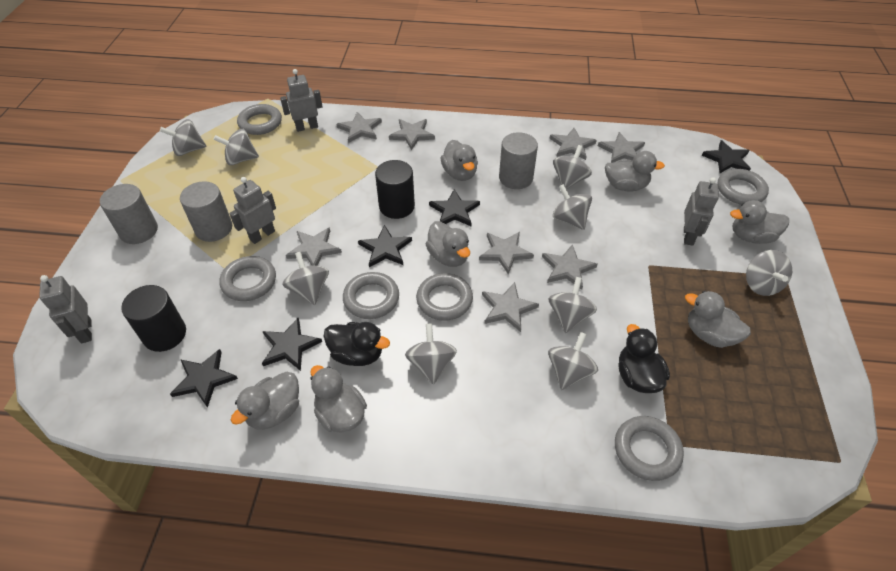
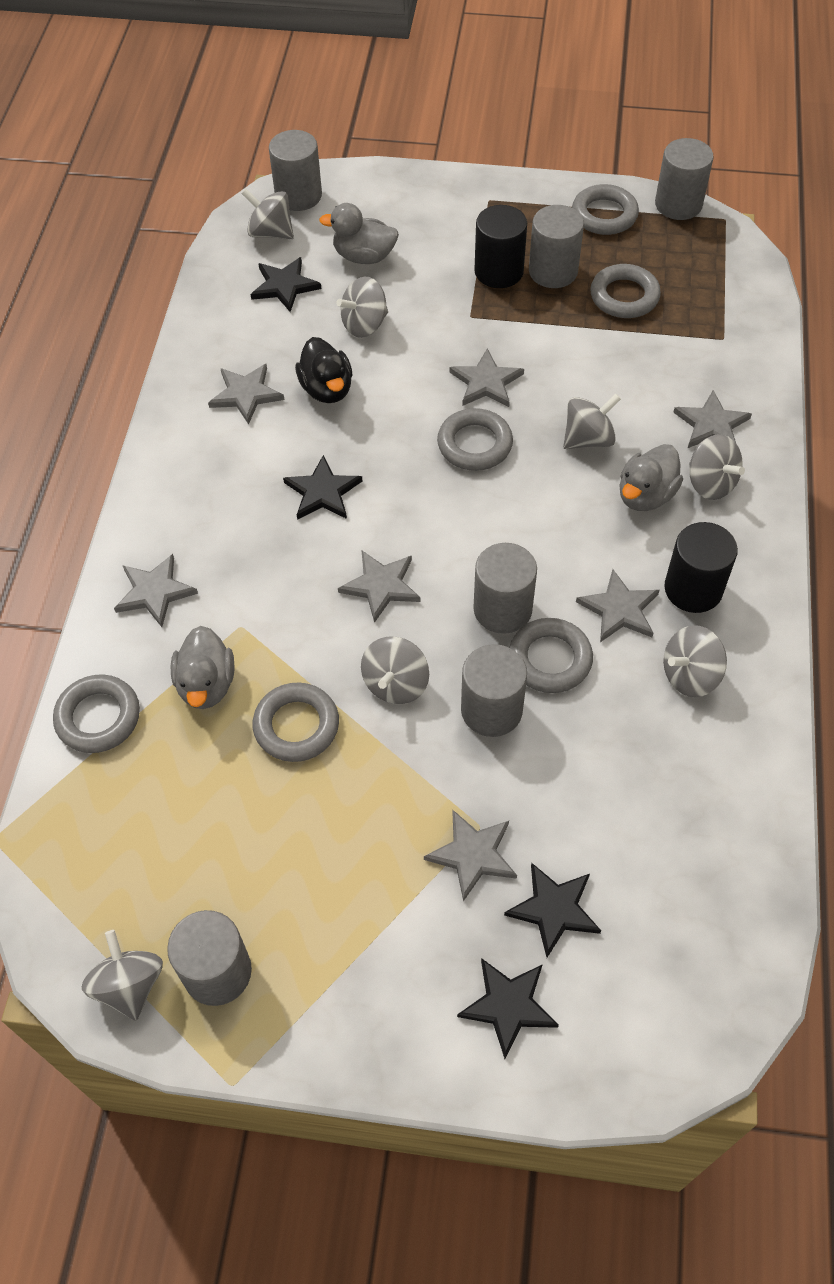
black duck: [324,322,390,366] [619,324,670,393] = 2 -> [295,337,352,403] = 1
black star: [170,349,238,408] [262,318,322,371] [358,225,412,267] [429,189,480,226] [702,140,751,173] = 5 -> [251,257,322,312] [283,455,362,520] [457,958,559,1059] [504,863,601,957] = 4
grey cylinder: [100,184,158,244] [180,181,232,242] [499,132,538,189] = 3 -> [167,910,252,1006] [269,130,322,211] [461,644,527,737] [473,543,537,634] [529,205,584,288] [655,138,714,220] = 6
grey duck: [231,371,299,430] [310,365,367,433] [426,221,470,267] [441,140,478,181] [605,151,665,191] [685,291,751,348] [730,200,789,244] = 7 -> [171,626,235,709] [319,203,399,264] [619,444,683,511] = 3
grey robot: [39,275,92,344] [229,177,276,244] [280,69,323,132] [684,177,719,246] = 4 -> none = 0
grey spinning top: [160,119,207,156] [213,129,259,165] [282,252,329,305] [405,323,457,385] [548,277,597,333] [548,332,598,390] [553,145,592,189] [553,184,592,230] [746,250,792,296] = 9 -> [82,930,163,1021] [241,189,294,239] [336,277,388,338] [361,637,429,704] [563,394,621,449] [663,625,727,697] [689,434,745,500] = 7
grey star: [286,227,342,266] [336,112,382,143] [389,119,435,150] [479,232,534,274] [482,282,539,332] [542,244,598,290] [549,128,597,160] [598,132,645,163] = 8 -> [114,554,198,627] [208,364,284,425] [338,550,421,623] [424,810,517,901] [449,348,524,407] [576,569,659,642] [673,390,752,448] = 7

